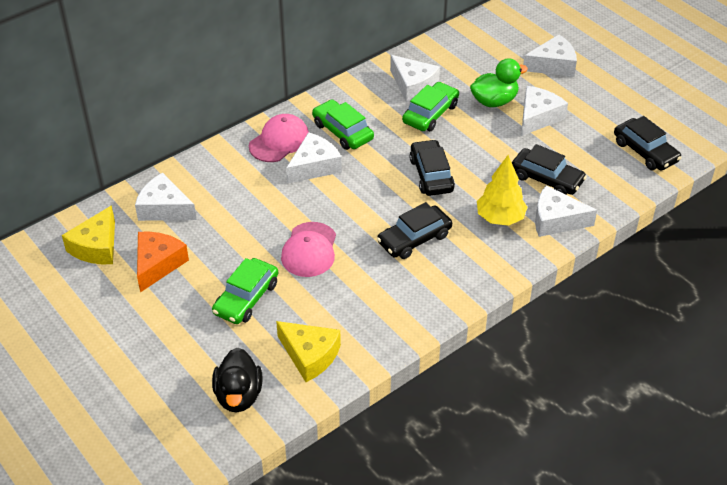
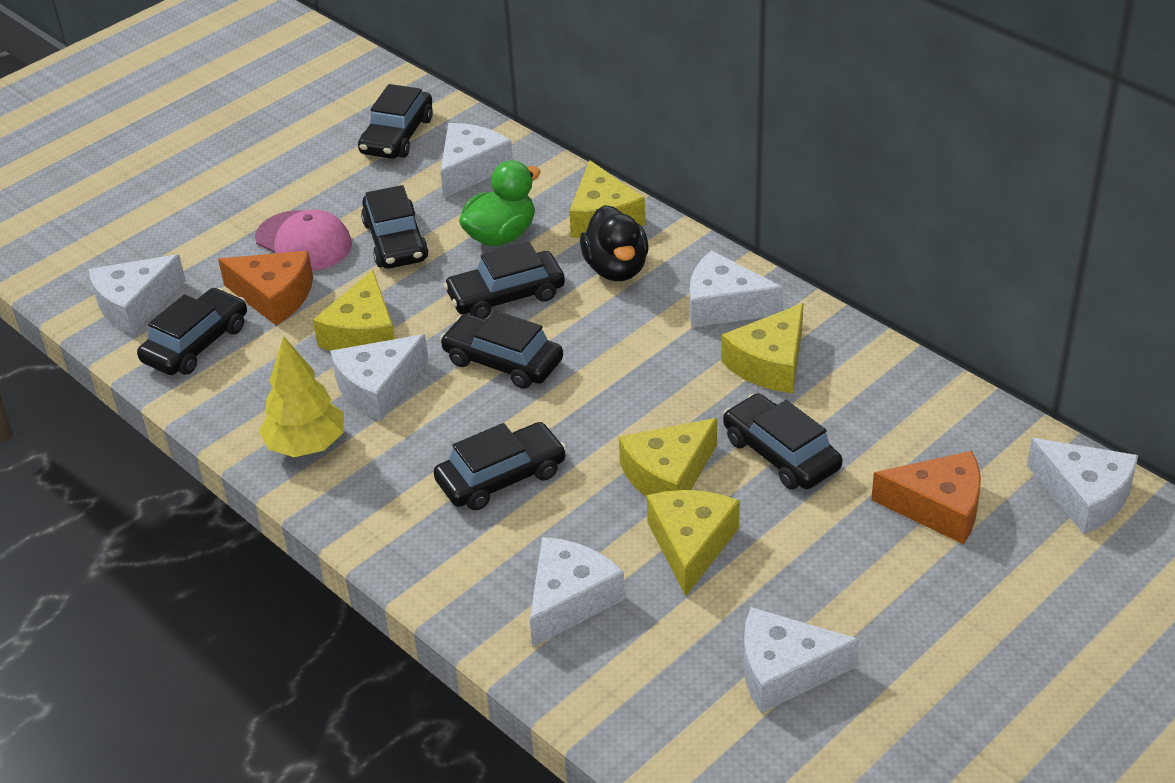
black car: [377,202,452,259] [409,139,455,196] [512,144,587,195] [614,116,681,171] = 4 -> [137,288,247,375] [358,84,433,159] [361,185,429,269] [434,422,566,510] [440,311,563,389] [443,242,565,319] [723,393,842,490] = 7
green car: [212,258,278,324] [312,99,374,150] [402,82,459,131] = 3 -> none = 0
orange cheese: [137,232,189,292] = 1 -> [218,251,313,326] [871,451,981,544] = 2
pink cap: [249,114,309,162] [281,222,336,277] = 2 -> [255,210,352,271] = 1
white cheese: [135,173,197,221] [286,132,342,184] [390,55,440,102] [521,86,568,136] [523,34,577,77] [535,185,597,237] = 6 -> [89,254,186,334] [330,334,429,421] [440,123,513,198] [530,537,625,648] [689,250,783,327] [743,607,860,713] [1027,438,1138,534] = 7
yellow cheese: [62,205,115,264] [276,321,341,382] = 2 -> [313,270,395,351] [569,160,645,238] [619,418,717,497] [647,490,740,596] [721,303,803,393] = 5

